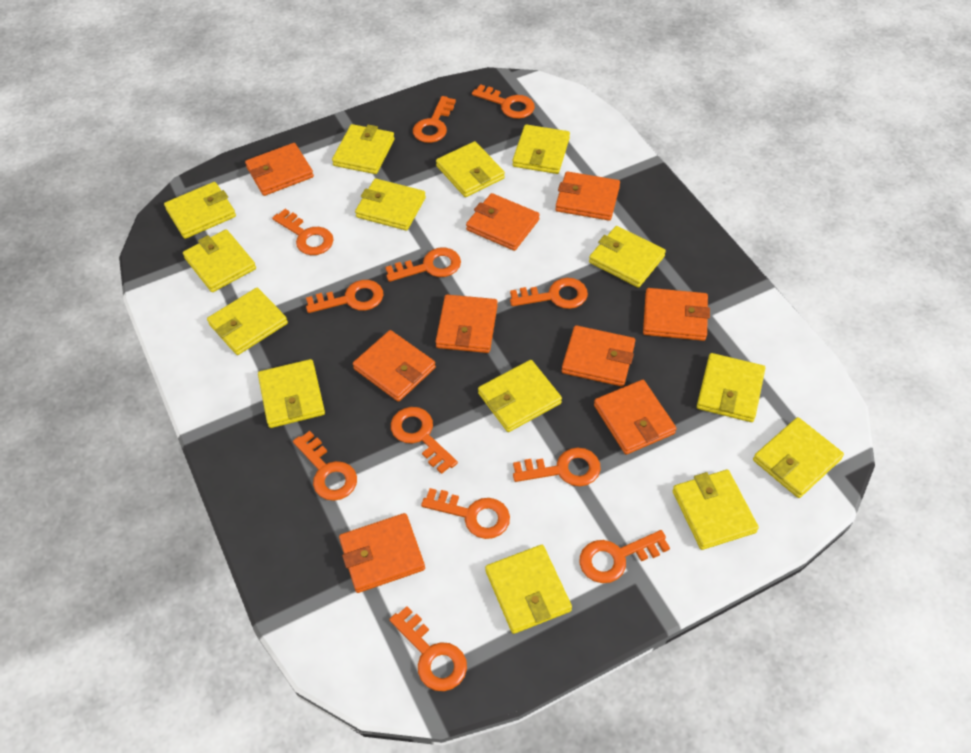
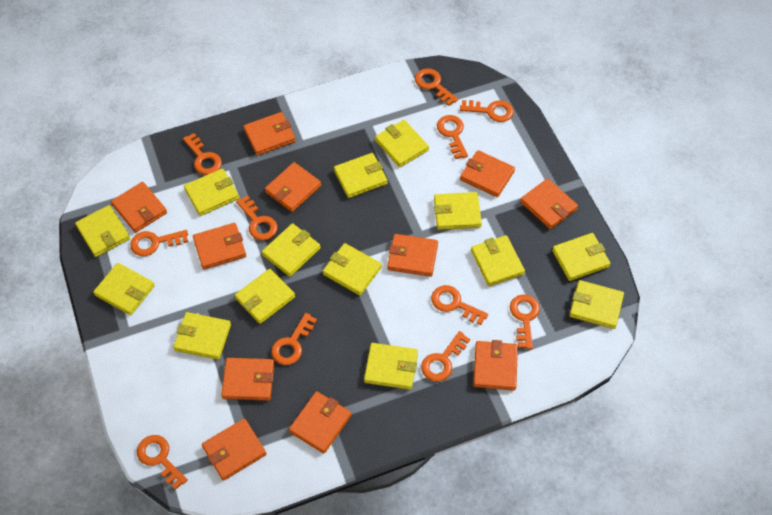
orange key: [272,209,333,255] [293,431,357,501] [306,280,383,313] [385,248,461,282] [389,606,467,691] [391,407,458,474] [413,96,456,143] [421,488,510,539] [472,84,535,119] [510,278,588,309] [513,447,601,486] [579,530,670,583] = 12 -> [130,230,188,256] [137,435,188,490] [183,133,222,175] [236,195,278,240] [271,313,317,365] [415,68,458,106] [421,331,470,382] [431,285,488,325] [437,115,468,159] [460,100,514,122] [510,294,540,349] = 11
orange wallet: [245,143,314,196] [339,513,425,593] [353,330,436,402] [435,294,498,353] [466,193,540,251] [555,171,620,221] [562,325,635,387] [594,380,677,455] [643,288,710,341] = 9 -> [111,182,167,233] [193,223,246,270] [202,418,266,481] [221,358,274,401] [243,112,296,156] [265,162,321,212] [289,391,351,454] [387,234,438,277] [460,150,515,197] [473,340,518,391] [520,178,578,229] = 11

